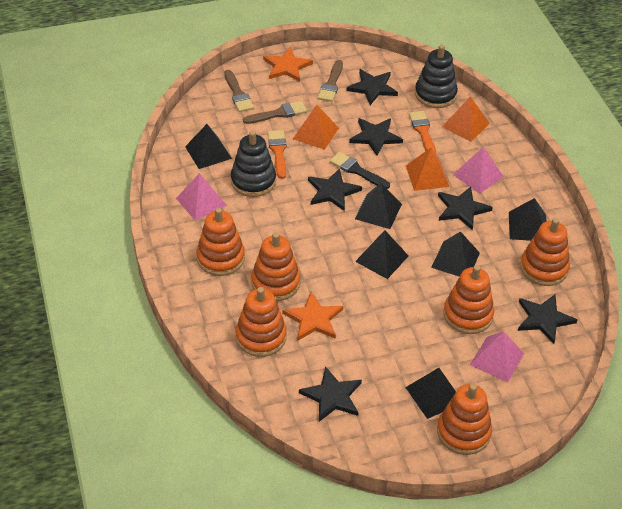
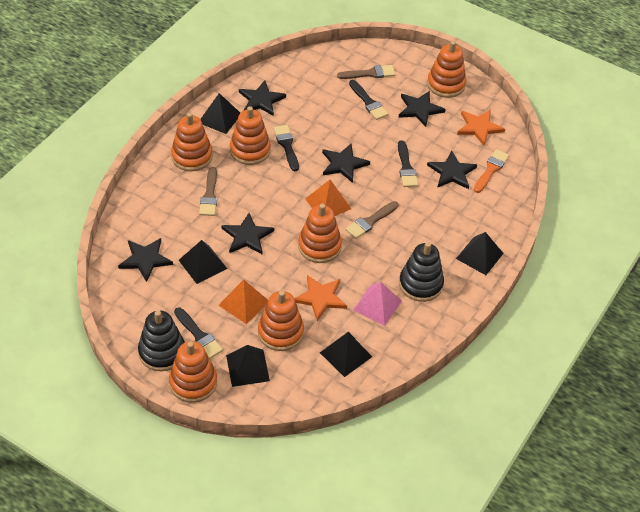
black brush: [330,152,390,189] = 1 -> [174,307,223,359] [274,125,299,171] [349,80,388,120] [398,140,418,187] = 4
black pyramid: [185,124,232,169] [355,183,402,229] [355,230,408,279] [405,368,456,419] [431,231,480,277] [509,198,547,241] = 6 -> [179,240,227,284] [200,93,240,134] [226,345,270,387] [320,332,372,377] [456,232,504,275] = 5
orange brush: [268,130,286,179] [409,111,436,154] = 2 -> [474,149,509,193] = 1
orange pyramid: [293,105,339,150] [406,148,450,191] [442,96,490,142] = 3 -> [218,280,268,324] [305,180,351,216] = 2
pink pyramid: [176,173,227,221] [453,147,504,194] [470,331,524,382] = 3 -> [353,282,402,326] = 1

